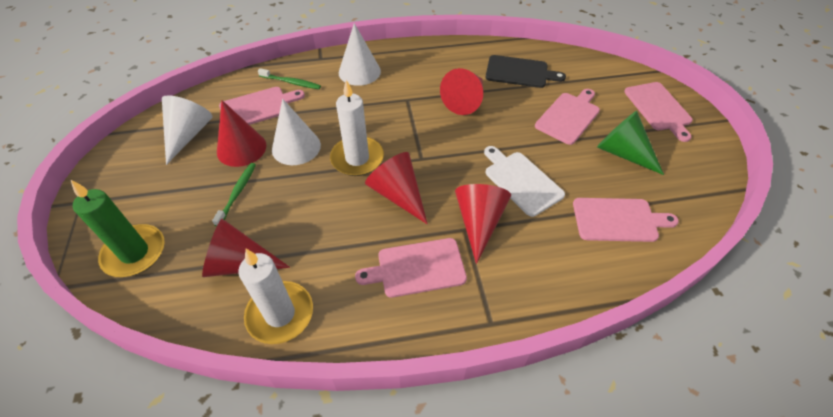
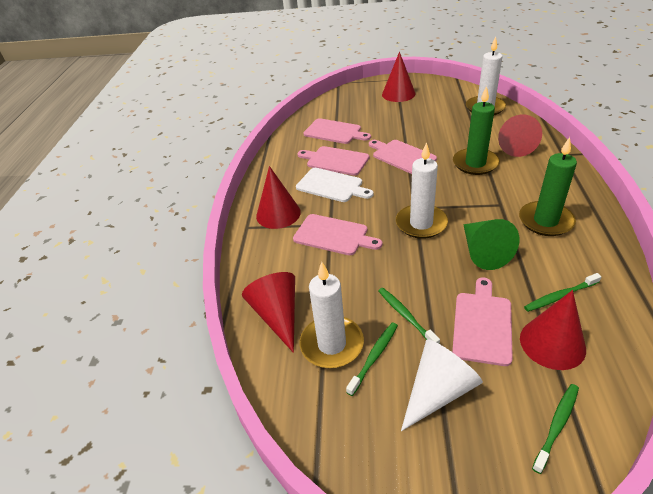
black cutting board: [486,55,566,88] = 1 -> none = 0
green candle: [71,180,165,277] = 1 -> [453,86,500,175] [519,137,577,236] = 2
green toothbrush: [212,163,256,226] [258,68,321,89] = 2 -> [346,322,398,396] [378,288,440,344] [524,273,602,312] [532,384,579,474] = 4
white candle: [238,249,313,344] [330,80,384,176] = 2 -> [300,262,364,368] [396,142,448,239] [466,37,506,115] = 3
white cone: [162,95,213,165] [272,99,321,165] [339,23,381,86] = 3 -> [401,339,483,431] = 1

